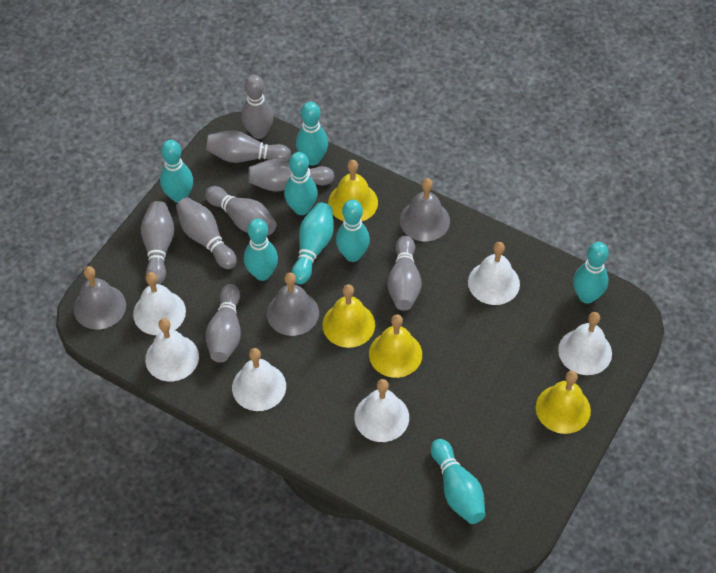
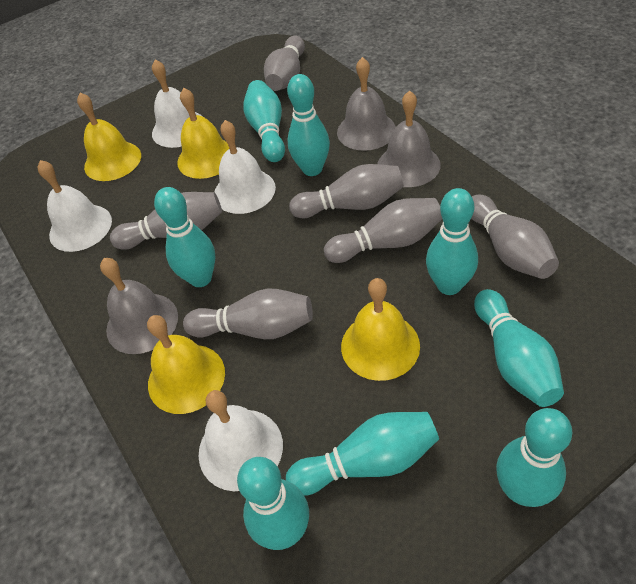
grey bowling pin: [141,201,175,284] [176,197,237,269] [205,186,276,235] [205,284,241,363] [206,130,292,163] [241,75,274,139] [248,159,334,192] [387,236,422,311] = 8 -> [110,192,222,250] [183,289,313,339] [264,36,305,91] [289,164,404,218] [324,198,442,263] [471,195,559,279] = 6
white bell: [133,272,186,335] [145,318,199,382] [232,348,286,411] [354,379,409,442] [468,242,520,305] [558,312,612,375] = 6 -> [37,160,112,252] [152,59,203,148] [199,390,283,491] [214,120,276,214] = 4

